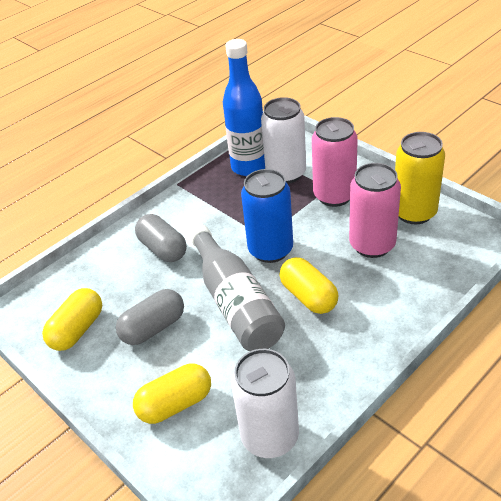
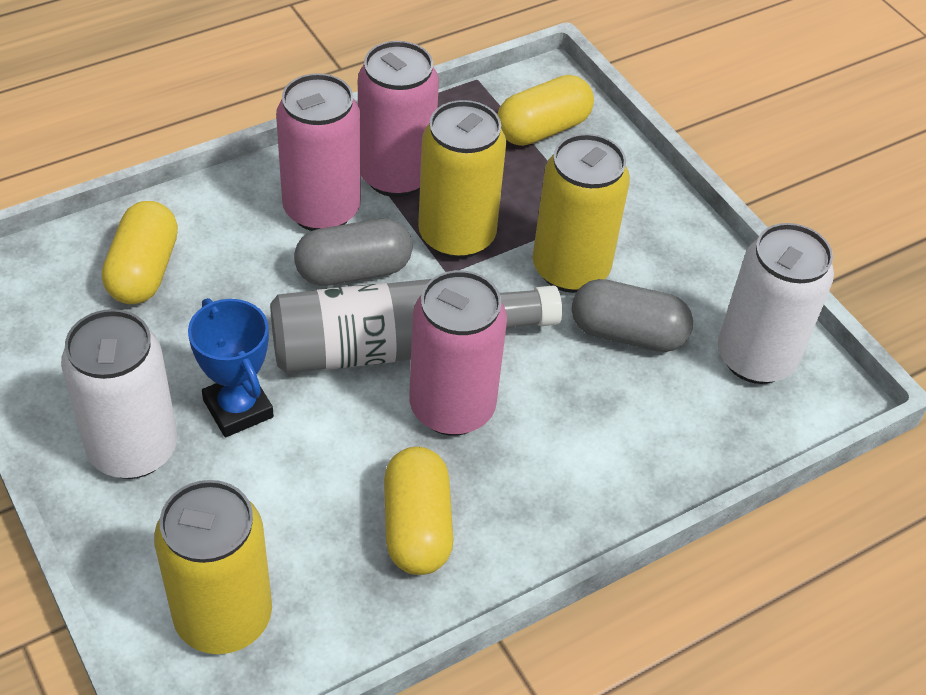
blue bottle: [223,39,265,176] = 1 -> none = 0
blue can: [241,169,293,263] = 1 -> none = 0
blue trophy: none = 0 -> [188,298,274,437] = 1
pink can: [312,117,358,207] [349,163,401,258] = 2 -> [276,73,361,231] [358,41,439,197] [409,270,507,436] = 3
yellow can: [395,132,445,224] = 1 -> [154,480,272,654] [418,100,506,259] [532,134,630,293] = 3

